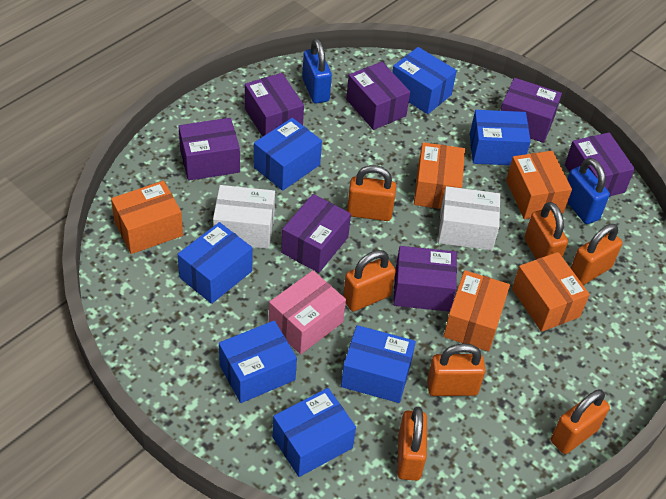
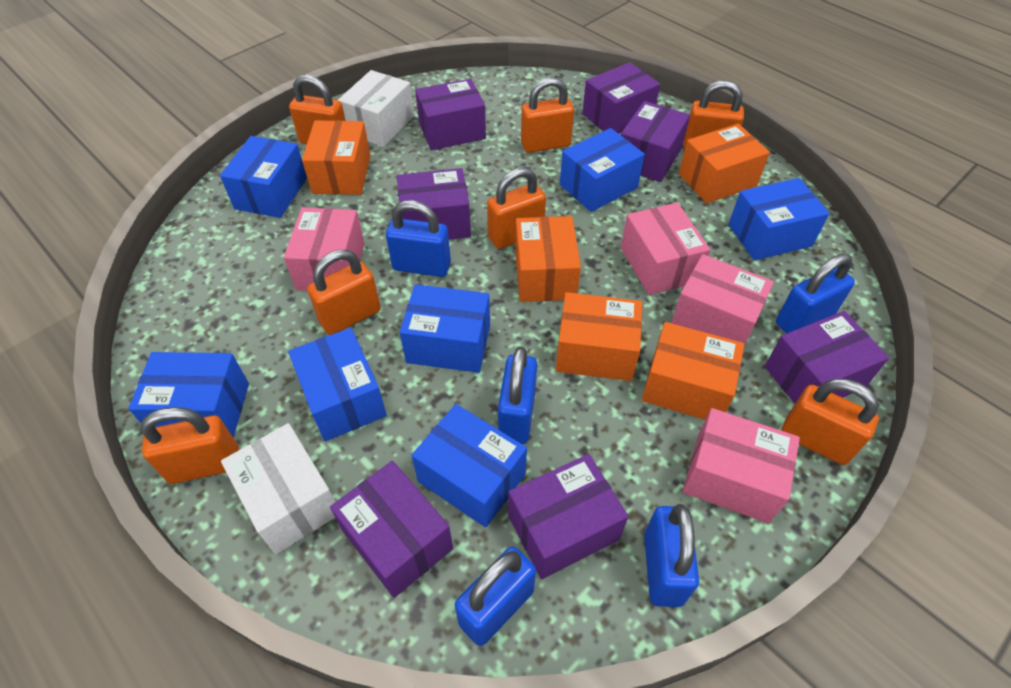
blue padlock: [302,38,332,104] [567,158,610,224] = 2 -> [386,200,451,277] [455,547,536,646] [498,347,537,444] [644,504,699,607] [776,254,855,334] = 5
pink box: [269,270,346,354] = 1 -> [284,207,364,291] [621,203,710,295] [671,254,774,346] [683,408,800,523] = 4

